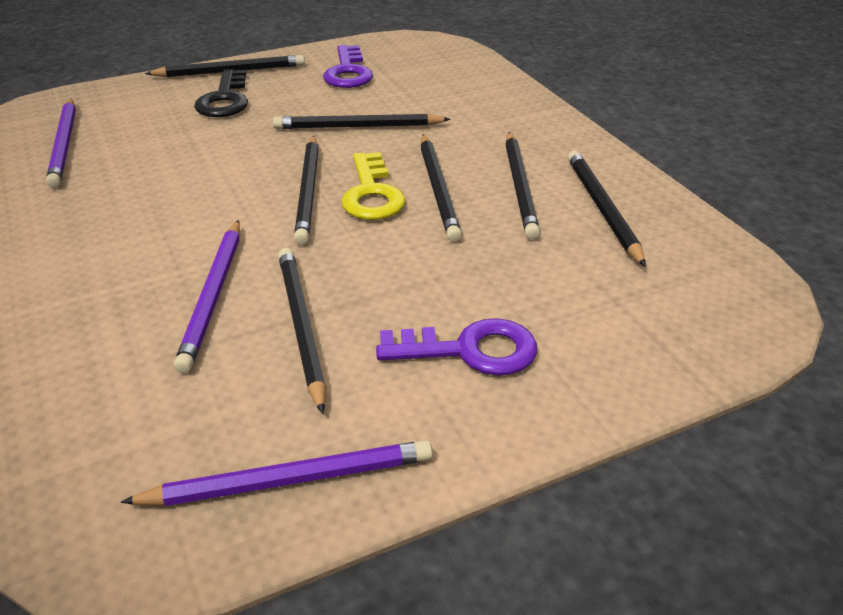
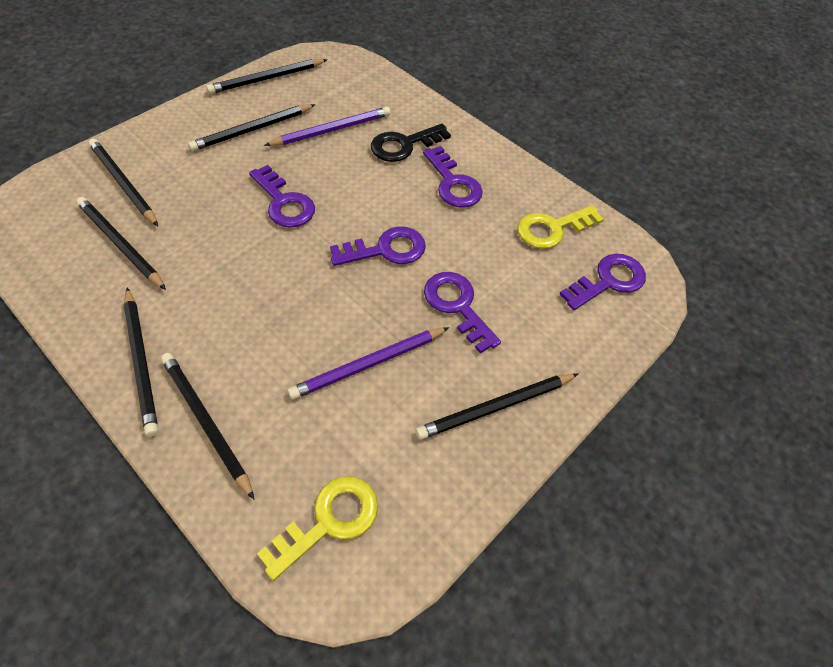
purple key: [323,45,373,88] [376,318,537,376] = 2 -> [249,165,315,228] [330,226,426,266] [423,146,483,208] [424,272,501,353] [560,253,646,310] = 5
purple pencil: [46,98,76,188] [121,440,432,506] [174,220,240,373] = 3 -> [264,107,391,146] [288,327,449,400] = 2
yellow key: [341,152,406,220] = 1 -> [257,476,378,581] [517,205,604,249] = 2

